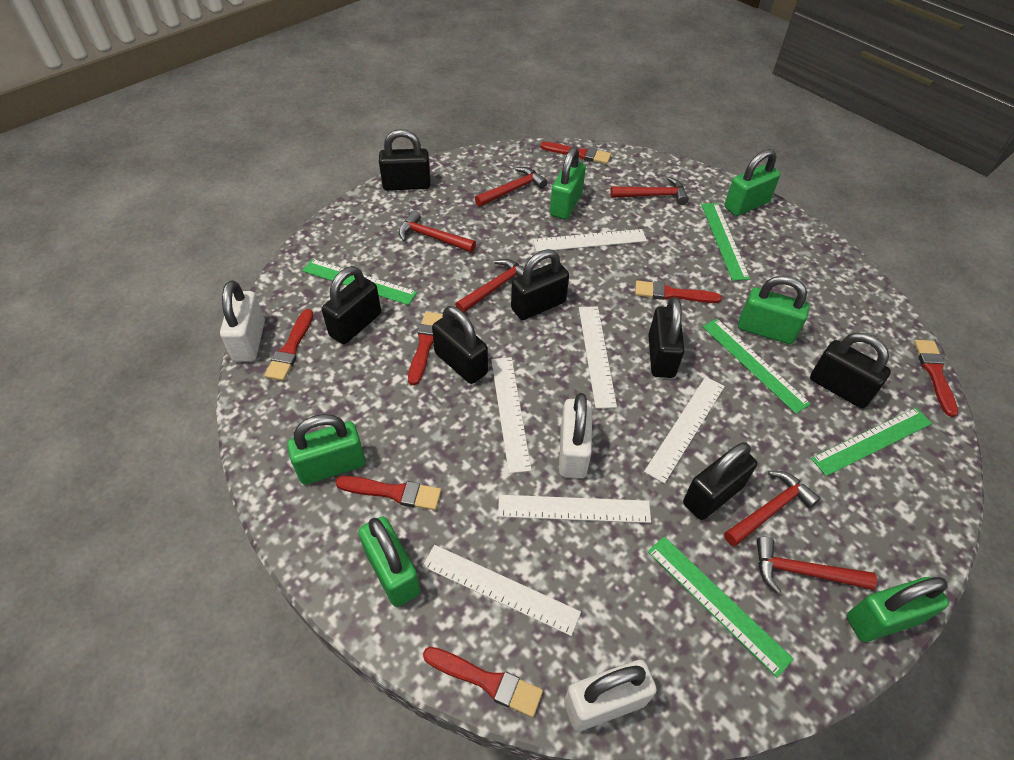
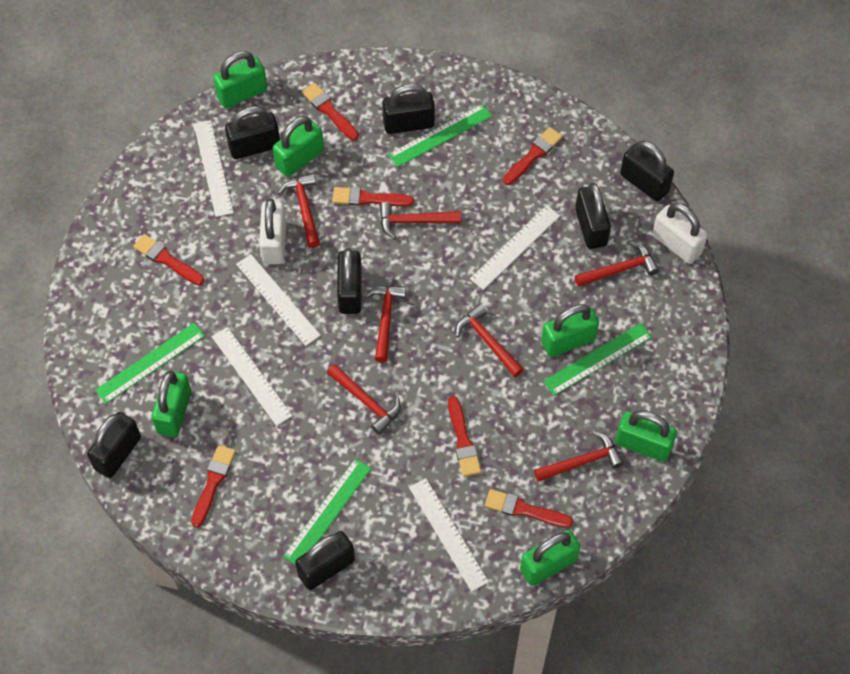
green ruler: [302,259,417,305] [648,536,794,678] [701,203,750,281] [702,319,811,414] [811,408,932,476] = 5 -> [95,323,205,404] [283,459,371,565] [388,104,492,167] [543,323,652,396] = 4
red hammer: [399,210,476,252] [455,259,524,313] [475,167,547,207] [610,177,689,205] [724,471,820,546] [757,537,877,594] = 6 -> [278,173,320,248] [327,364,401,435] [365,286,406,363] [380,202,461,239] [456,304,524,377] [534,431,624,482] [575,242,659,287] = 7
white padlock: [220,280,265,362] [559,393,592,479] [564,660,657,731] = 3 -> [259,198,286,264] [652,203,708,264] = 2
white ruler: [423,545,581,636] [491,357,532,473] [498,495,651,523] [533,229,647,252] [579,306,617,409] [644,377,725,484] = 6 -> [194,120,234,217] [212,327,293,426] [236,254,321,346] [409,478,489,592] [470,205,560,290] = 5

